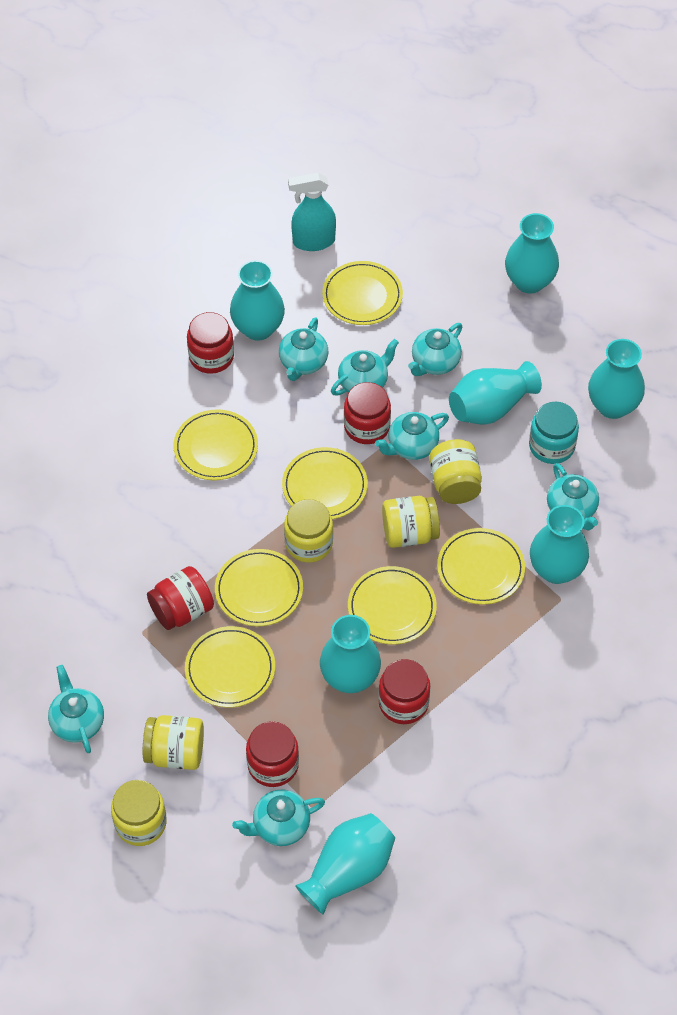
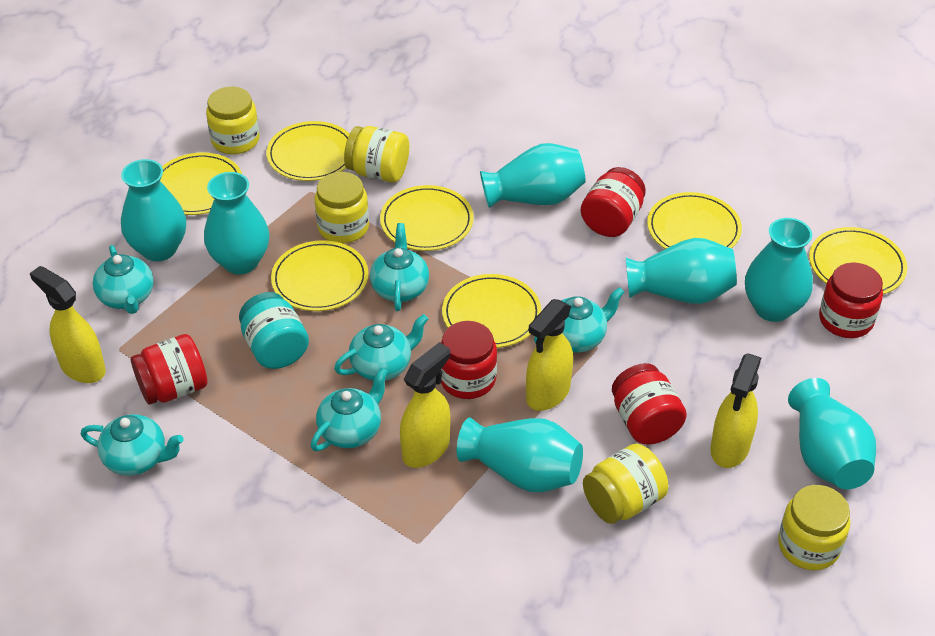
turquoise spray bottle: [288,173,336,251] = 1 -> none = 0
turquoise teapot: [48,665,104,753] [232,790,325,846] [279,317,328,381] [331,339,399,396] [375,412,449,460] [408,323,462,376] [547,463,599,531] = 7 -> [81,414,184,476] [93,245,154,314] [311,368,388,451] [334,314,428,381] [370,223,429,311] [534,287,624,353] = 6
yellow spray bottle: none = 0 -> [30,266,106,383] [400,342,450,468] [526,299,573,411] [710,353,761,468] = 4

